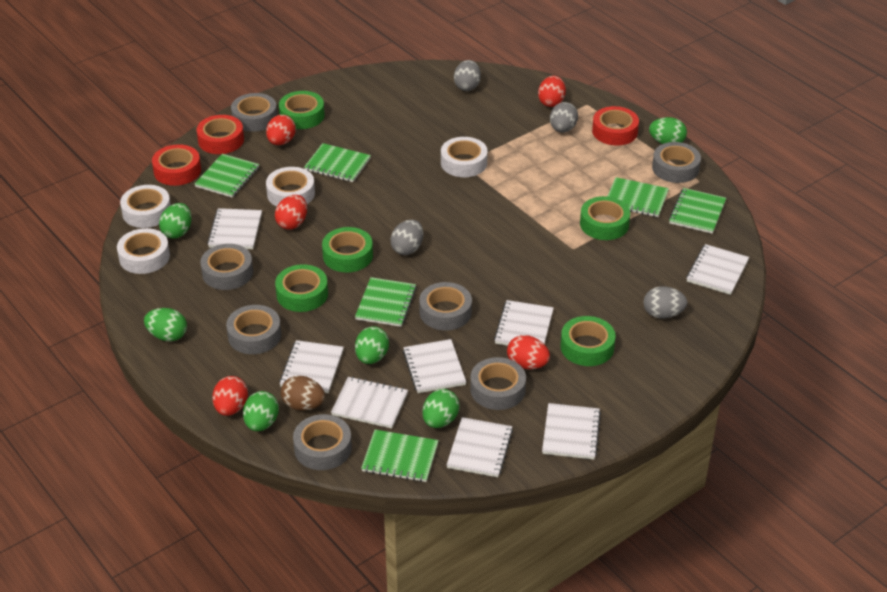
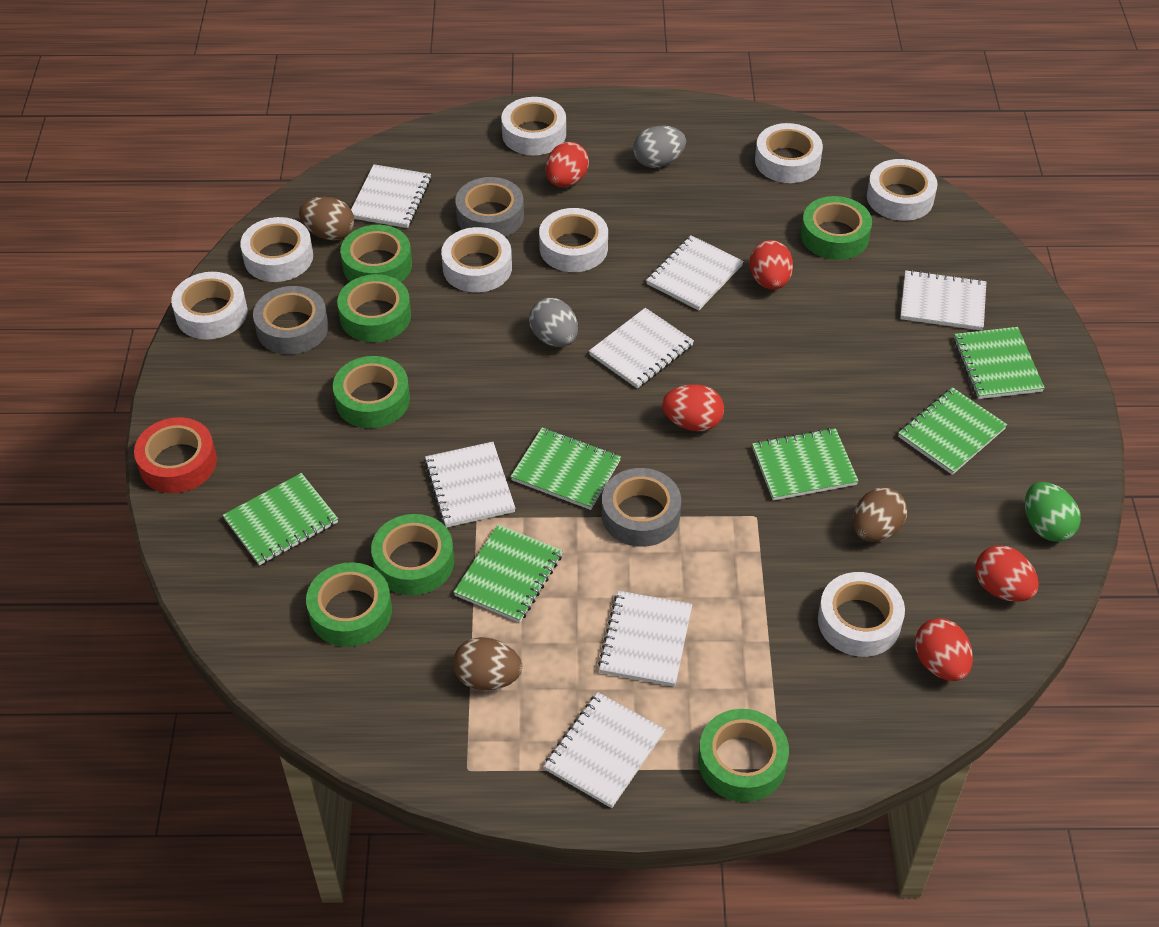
brown egg: [281,376,325,410] = 1 -> [299,197,354,240] [453,637,522,690] [853,487,907,542] = 3
green egg: [144,308,187,341] [159,203,192,239] [243,391,279,431] [355,326,389,364] [422,389,460,428] [649,117,687,144] = 6 -> [1025,482,1081,542] = 1
green tape: [275,264,328,312] [279,91,325,129] [322,227,373,272] [560,316,616,366] [580,196,630,240] = 5 -> [306,562,392,647] [333,356,410,428] [337,274,411,342] [340,225,412,282] [371,514,454,595] [698,709,789,802] [801,196,872,260] = 7
grey egg: [391,220,423,255] [454,60,481,91] [550,102,578,133] [643,286,687,318] = 4 -> [529,298,578,347] [633,126,686,168] = 2
grey tape: [200,244,253,290] [226,305,281,354] [231,93,277,132] [293,414,352,470] [419,282,472,331] [470,357,526,410] [652,142,701,183] = 7 -> [253,286,329,354] [455,177,524,237] [602,468,681,547] = 3
red tape: [152,144,201,186] [197,115,244,154] [592,106,639,146] = 3 -> [134,417,217,493] = 1
white notebook: [207,208,262,249] [279,340,344,393] [331,377,408,428] [403,339,466,393] [447,417,513,477] [494,300,554,346] [542,403,601,459] [686,244,749,295] = 8 -> [351,164,431,228] [424,442,516,528] [544,692,665,808] [589,308,694,389] [598,591,692,687] [646,235,744,310] [900,270,986,331] = 7
white tape: [117,228,170,274] [120,185,171,228] [266,167,315,207] [441,137,488,177] = 4 -> [171,272,248,339] [240,217,313,282] [441,227,512,293] [501,97,566,155] [539,208,608,272] [755,123,823,183] [818,572,905,657] [867,159,938,221] = 8

